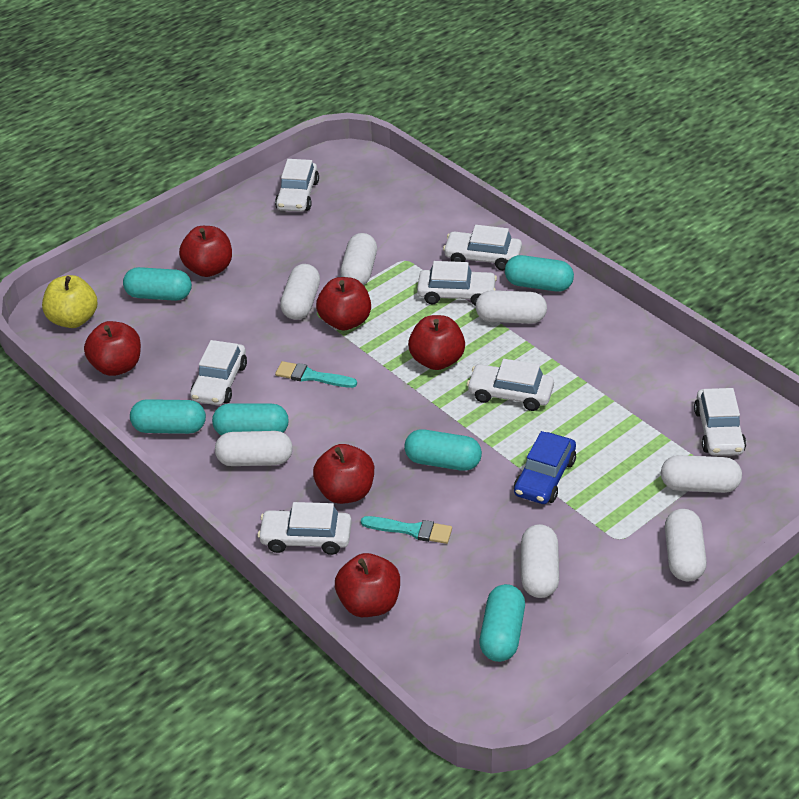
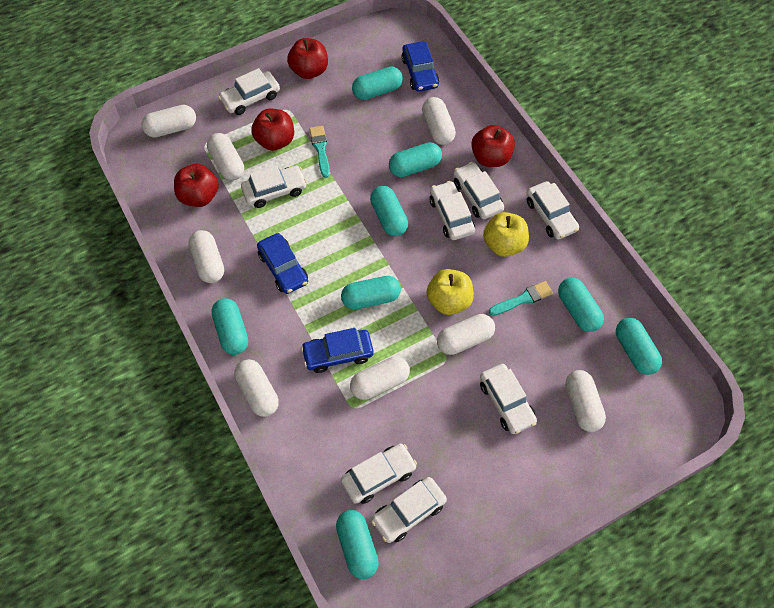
blue car: [514,431,576,504] = 1 -> [257,233,308,294] [301,328,374,373] [401,41,439,92] = 3
red apple: [84,321,141,376] [179,226,232,277] [313,444,374,504] [316,277,371,331] [335,553,400,617] [408,315,465,370] = 6 -> [174,164,219,207] [251,109,294,151] [287,38,328,79] [471,125,515,167] = 4
turquoise capsule: [123,267,192,301] [130,399,206,434] [212,404,289,435] [404,430,482,471] [480,584,525,662] [505,255,574,292] = 6 -> [211,298,248,355] [336,510,379,579] [341,276,401,309] [352,66,403,100] [370,186,408,236] [389,142,442,177] [558,278,604,332] [616,318,662,375] = 8
white capsule: [215,431,293,466] [280,264,320,320] [340,233,377,285] [476,290,547,324] [521,524,559,598] [661,455,742,493] [665,509,707,581] = 7 -> [141,105,196,137] [189,230,224,283] [207,133,244,180] [234,359,279,417] [350,357,410,400] [422,97,456,145] [437,314,495,355] [565,370,606,432] = 8
white car: [190,340,247,405] [257,502,352,555] [275,159,319,212] [417,261,497,306] [443,225,522,271] [467,359,554,411] [694,388,746,456] = 7 -> [218,68,280,115] [241,165,307,208] [341,443,417,504] [371,477,447,543] [430,181,475,240] [453,162,504,219] [480,364,537,434] [526,181,579,239] = 8
yellow apple: [42,275,97,328] = 1 -> [426,269,474,315] [483,212,529,257] = 2

